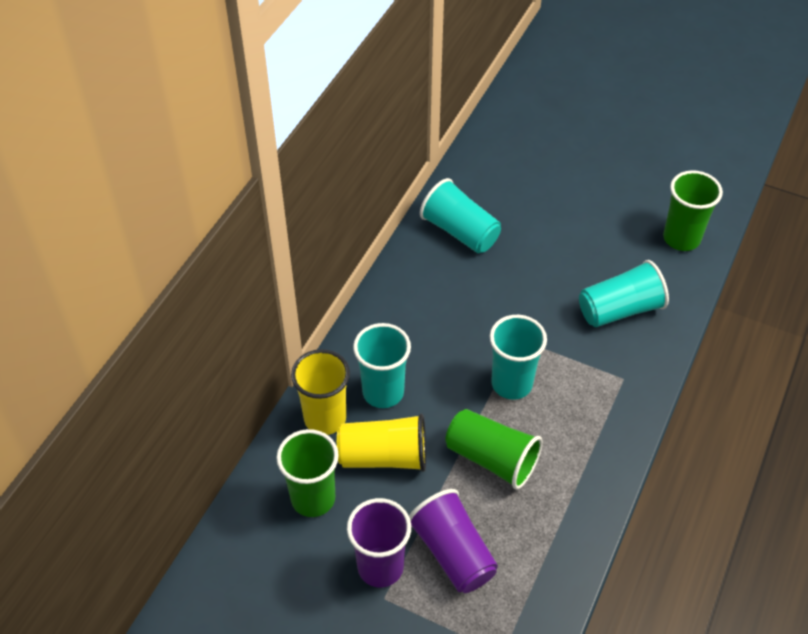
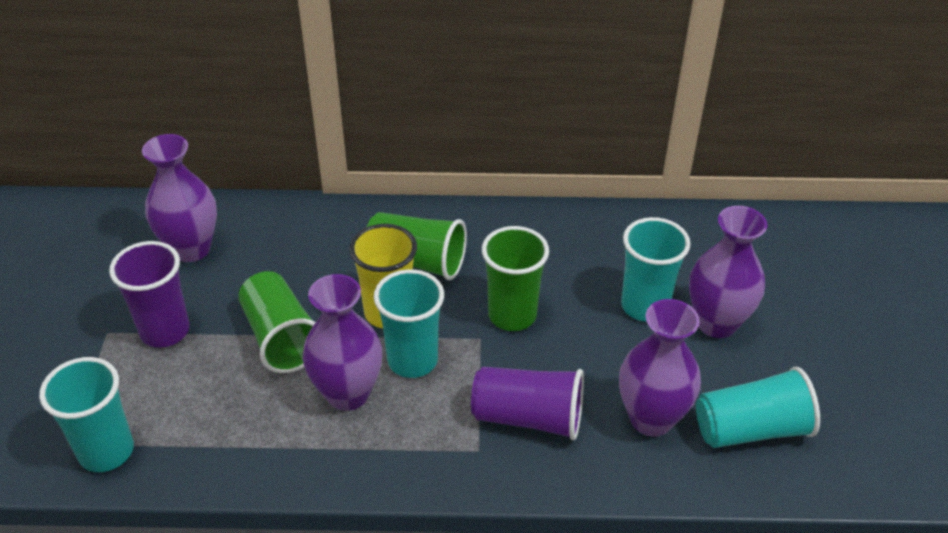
purple vase: none = 0 -> [142,134,217,262] [303,274,382,411] [619,299,701,437] [689,206,768,338] = 4
yellow cup: [291,349,350,435] [337,414,426,472] = 2 -> [350,224,417,328] = 1

